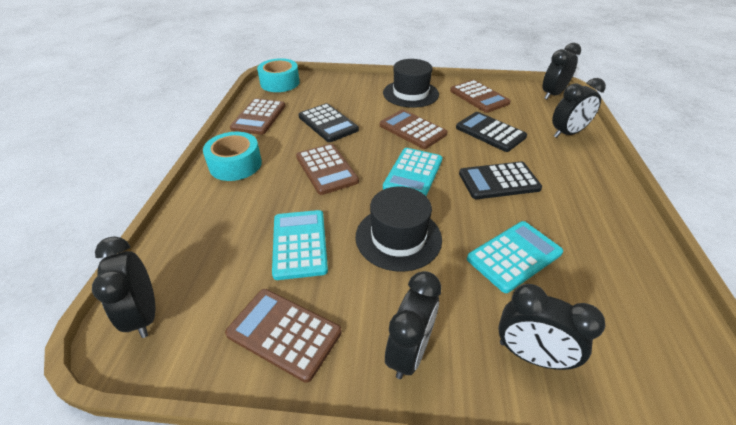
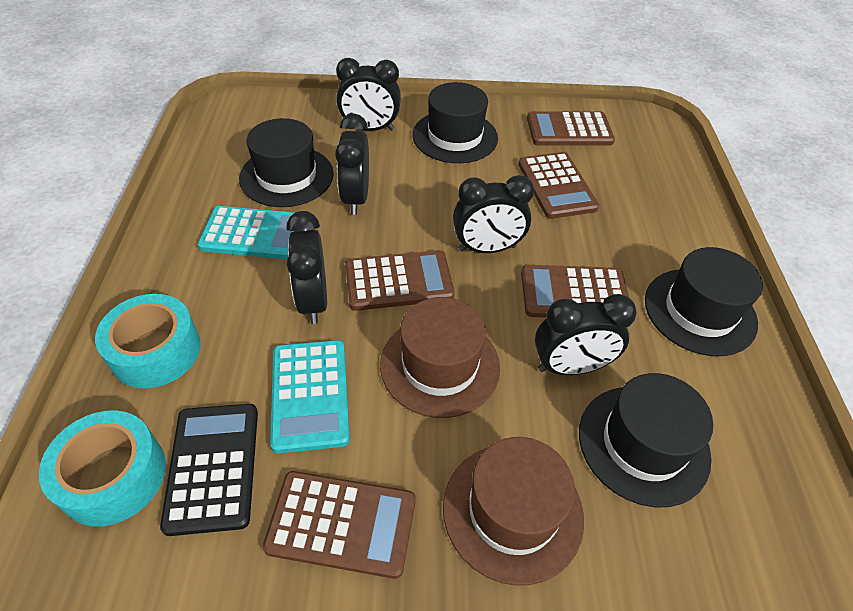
black calculator: [298,103,359,142] [456,112,527,152] [459,162,542,199] = 3 -> [160,404,258,536] = 1
black hat: [355,186,442,272] [383,59,439,108] = 2 -> [239,118,334,207] [412,82,498,163] [579,373,713,507] [645,247,763,356] = 4
brown hat: none = 0 -> [380,297,500,418] [443,437,584,586] = 2
turquoise calculator: [272,210,328,280] [383,148,443,196] [467,221,563,293] = 3 -> [197,206,294,259] [270,340,350,454] = 2

